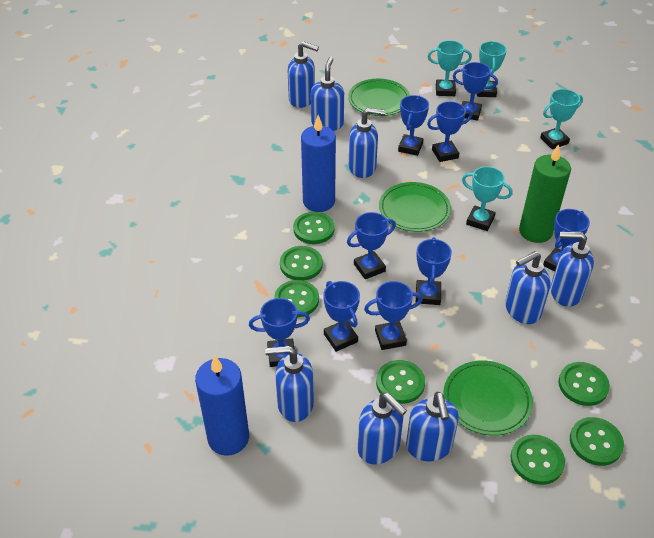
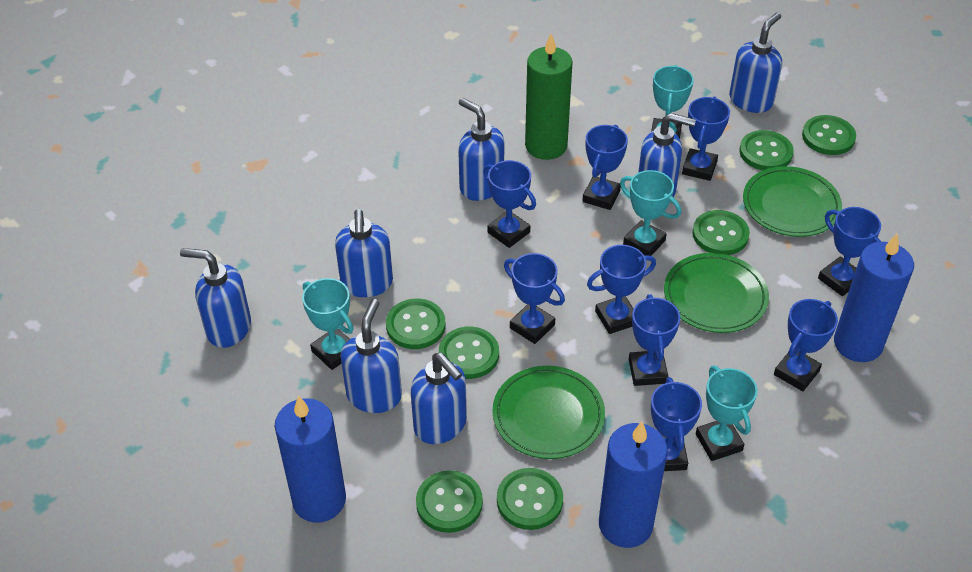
blue candle: [195,355,249,456] [301,115,336,212] = 2 -> [275,395,346,523] [599,422,668,548] [834,233,914,362] = 3
blue soap dispenser: [265,346,314,422] [288,41,319,108] [311,57,344,131] [349,108,386,178] [358,393,407,465] [406,392,459,462] [505,251,551,324] [551,232,594,307] = 8 -> [180,248,251,348] [335,209,393,297] [341,299,402,413] [411,353,467,444] [458,98,504,201] [638,113,696,197] [729,12,782,113] = 7

